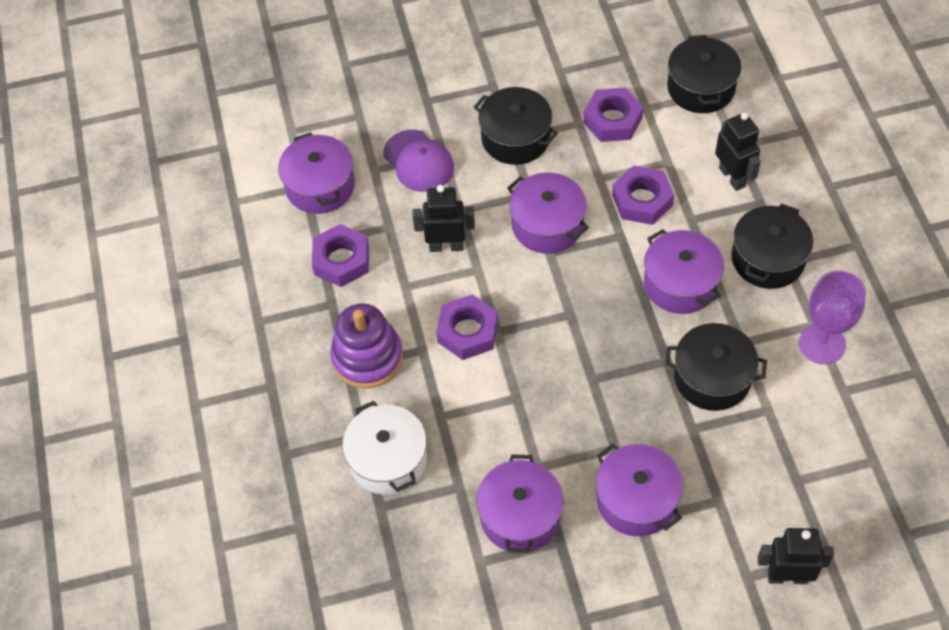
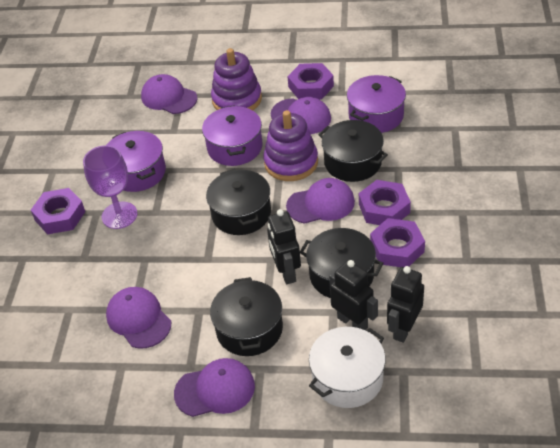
purple cap: [384,130,454,192] = 1 -> [106,287,171,348] [141,74,197,114] [174,358,255,417] [271,97,331,134] [286,178,355,224] = 5
purple pot: [278,132,355,214] [476,454,563,553] [508,172,589,254] [596,443,683,536] [644,229,724,314] = 5 -> [107,131,166,192] [202,105,263,166] [347,75,406,133] = 3
purple stacking toy: [330,303,403,388] = 1 -> [211,48,262,110] [263,110,318,181] = 2

